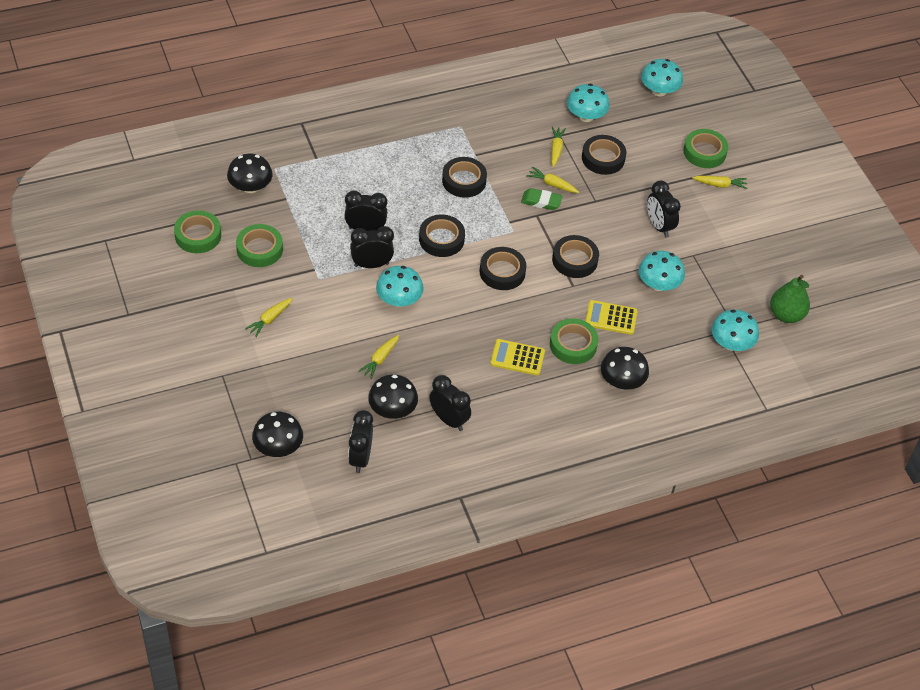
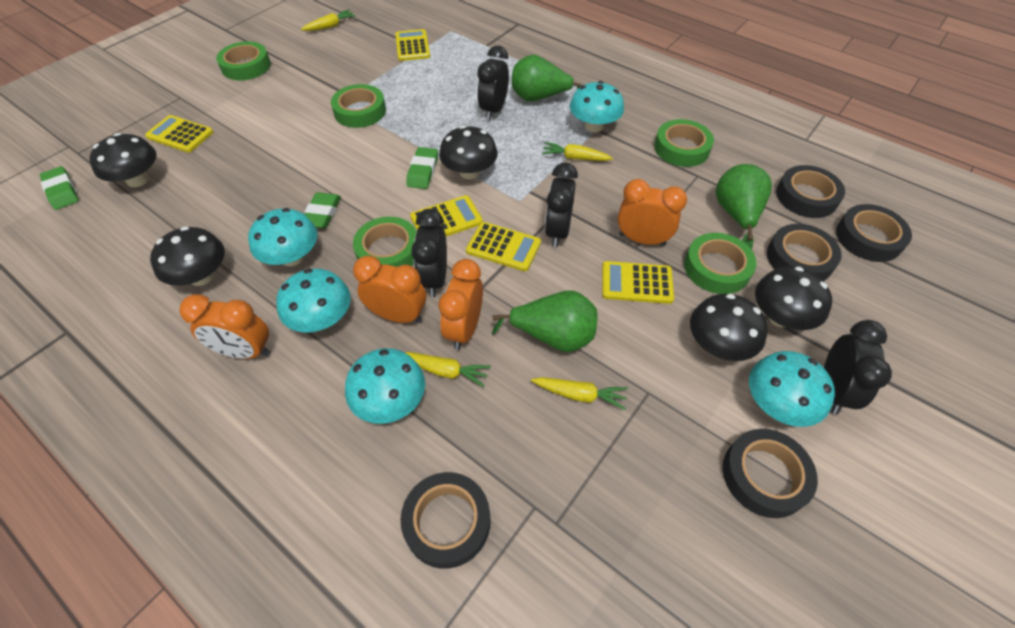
black clock: [344,191,387,231] [348,410,373,473] [350,226,394,268] [429,375,471,431] [647,180,681,237] = 5 -> [411,209,447,297] [477,46,509,120] [545,163,578,247] [824,320,892,415] = 4
black mushroom: [227,154,273,193] [252,412,303,457] [368,375,418,419] [601,347,649,390] = 4 -> [89,133,156,187] [150,226,225,286] [439,126,498,179] [690,294,768,361] [755,266,832,330] = 5
green eraser: [521,188,563,210] = 1 -> [40,166,78,210] [304,192,341,228] [406,147,438,189] = 3
green pear: [770,275,810,323] = 1 -> [492,290,597,352] [512,55,583,102] [716,164,772,249] = 3
green tape: [174,210,221,253] [236,224,283,267] [550,318,598,364] [683,129,728,168] = 4 -> [216,41,271,80] [331,84,386,128] [353,217,417,267] [654,119,714,167] [684,233,757,294] = 5
orange clock: none = 0 -> [179,294,271,359] [353,256,426,323] [439,259,483,350] [618,179,687,246] = 4
yellow calculator: [490,339,545,375] [586,300,638,335] = 2 -> [145,115,213,153] [395,29,430,61] [410,195,483,236] [466,222,541,271] [602,261,674,304] = 5
yellow carrot: [245,298,293,337] [358,335,399,379] [526,167,579,193] [551,126,566,167] [692,176,747,189] = 5 -> [301,10,356,31] [405,352,491,387] [531,377,628,410] [542,142,613,161] = 4

